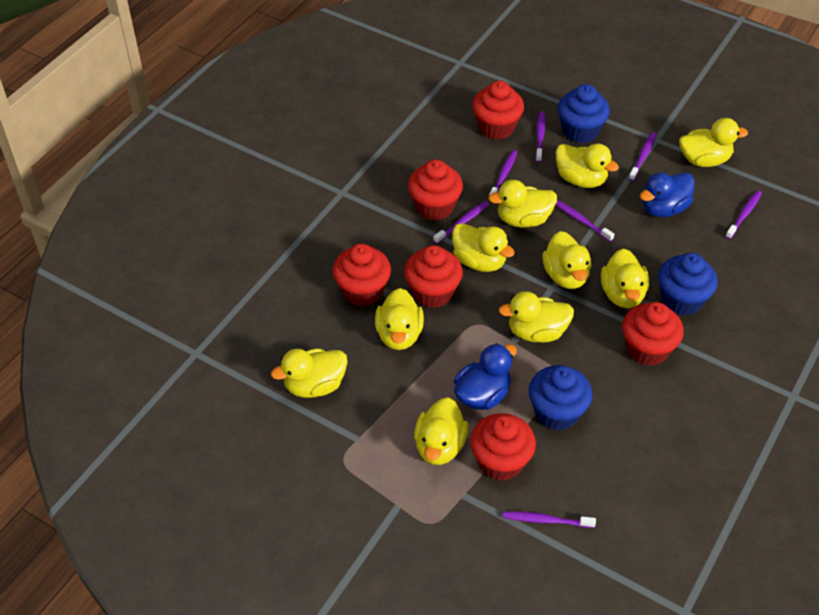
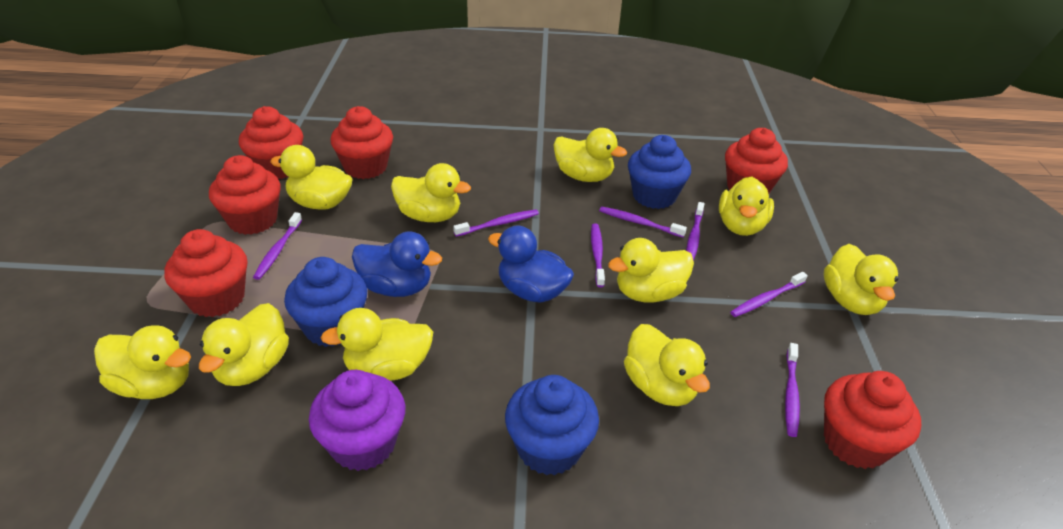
purple cupcake: none = 0 -> [309,370,405,471] = 1

